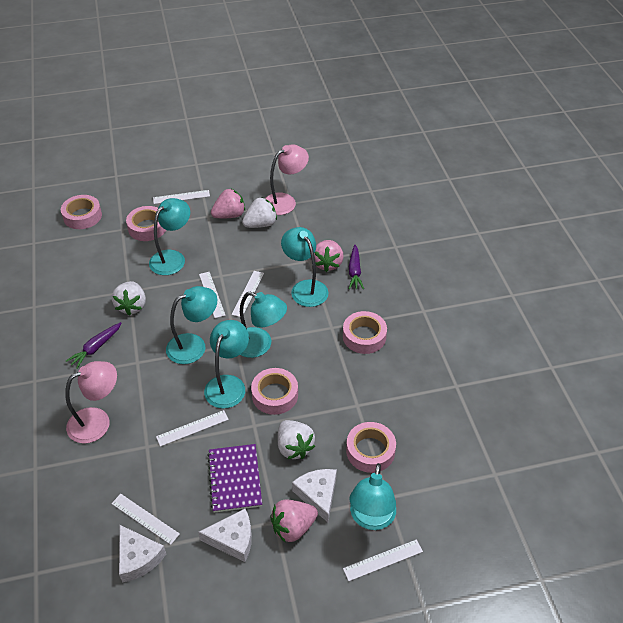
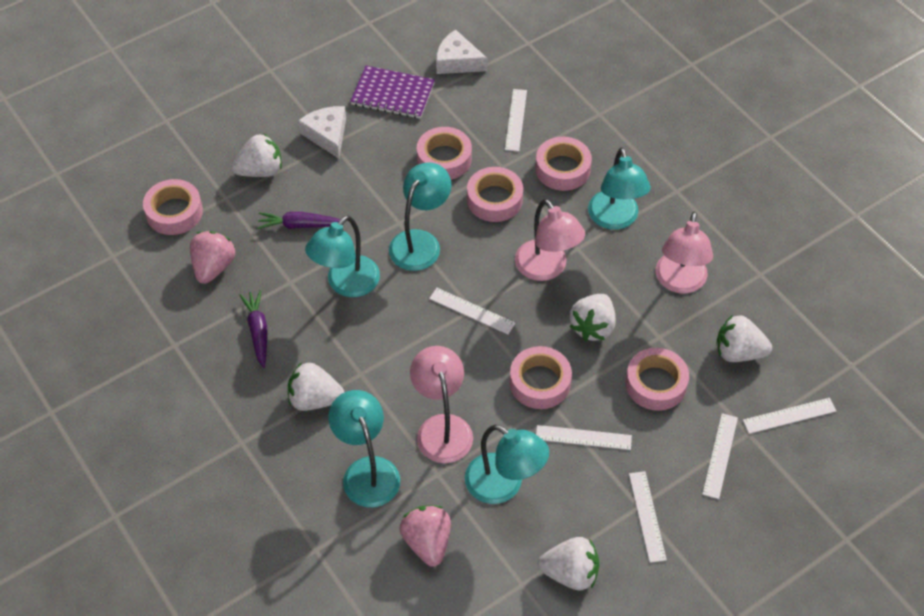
pink lamp: [65,361,117,444] [265,144,309,215] = 2 -> [410,346,473,463] [515,199,585,281] [656,212,713,294] = 3
pink strawberry: [211,189,245,218] [270,499,318,543] [314,240,344,272] = 3 -> [190,231,235,284] [399,505,451,567] = 2
pink tape: [61,195,102,229] [126,206,166,241] [251,368,298,415] [343,311,387,354] [346,422,396,473] = 5 -> [143,179,203,235] [417,127,472,180] [467,167,523,222] [510,346,572,409] [535,137,592,191] [625,348,689,411] = 6
turquoise lamp: [149,198,190,275] [166,286,217,364] [204,320,249,408] [240,292,287,358] [281,227,329,307] [350,463,396,530] = 6 -> [305,215,380,297] [328,390,400,507] [389,162,452,271] [465,425,549,504] [588,147,651,230] = 5
white cheese: [119,525,166,583] [198,509,252,562] [292,469,337,522] = 3 -> [298,106,346,159] [436,29,488,74] = 2
white strawberry: [112,281,146,316] [242,197,277,228] [278,420,315,459] = 3 -> [231,134,282,177] [288,362,344,411] [538,537,600,590] [569,294,616,341] [717,315,772,362] = 5

